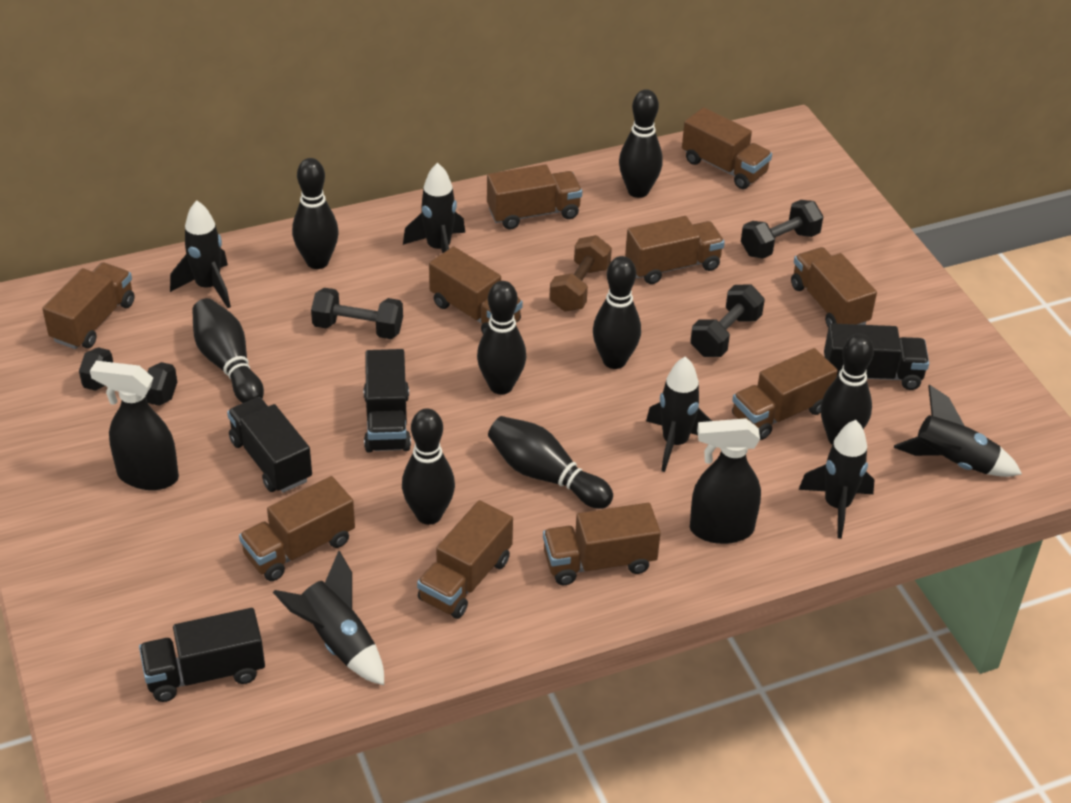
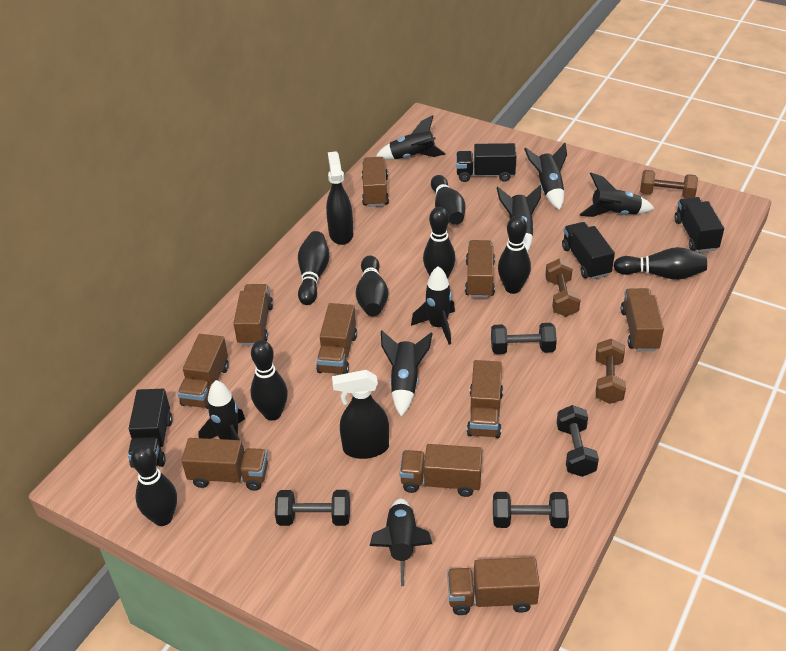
black rocket: [170,200,231,308] [273,551,384,685] [403,163,465,253] [646,356,712,472] [798,420,874,539] [894,385,1022,477] = 6 -> [198,380,245,452] [370,499,432,586] [376,115,446,160] [381,331,433,417] [411,266,455,345] [497,185,541,253] [524,143,567,210] [580,173,655,217] = 8
brown dumbbell: [549,235,612,312] = 1 -> [545,259,581,317] [596,339,626,404] [640,170,698,198] = 3

